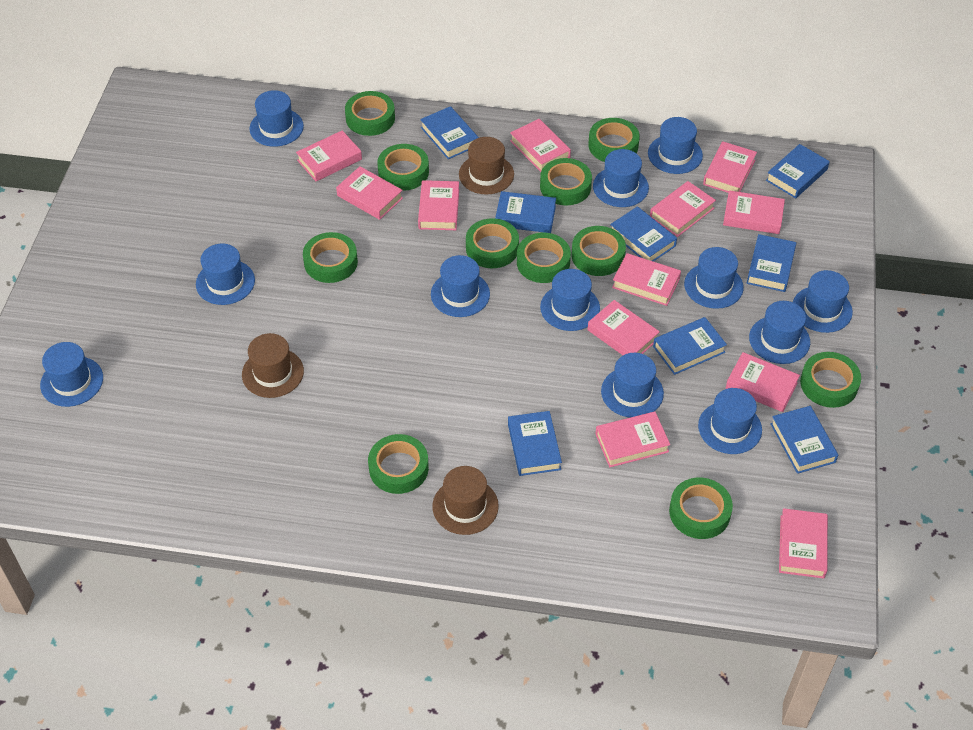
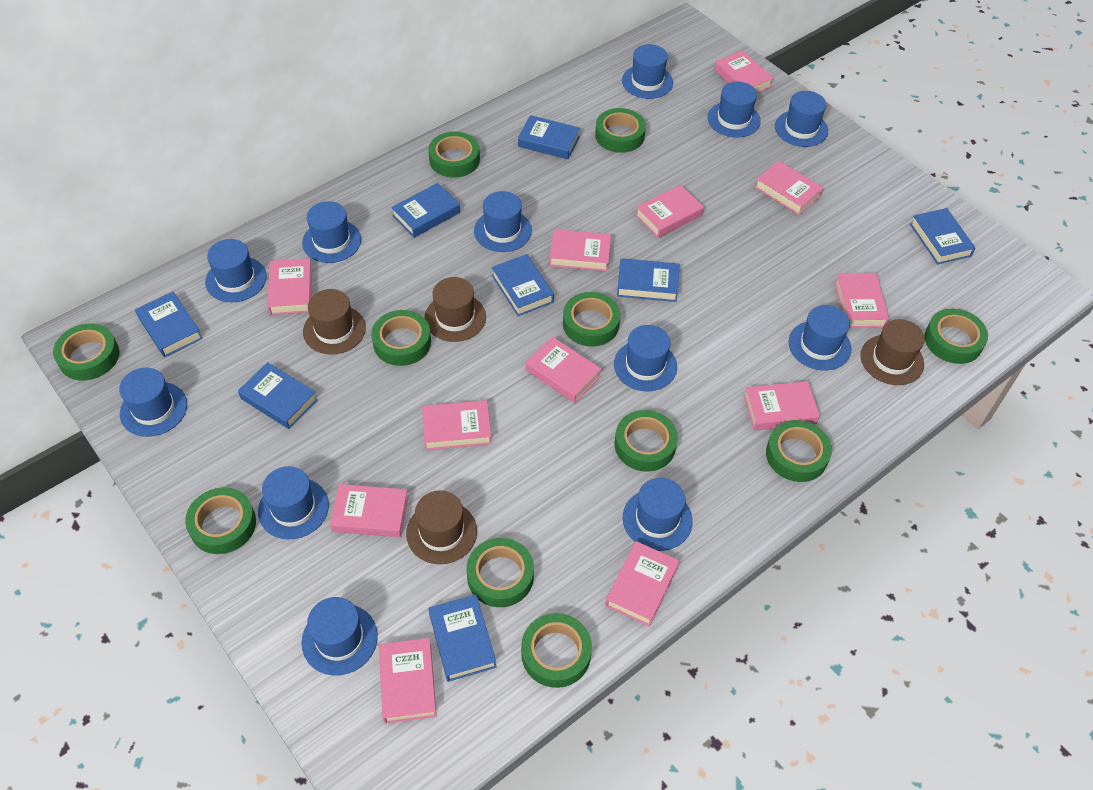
brown hat: [242,333,304,398] [432,466,499,535] [459,137,514,195] = 3 -> [303,289,366,355] [406,490,477,564] [424,277,486,342] [860,319,925,385] = 4

